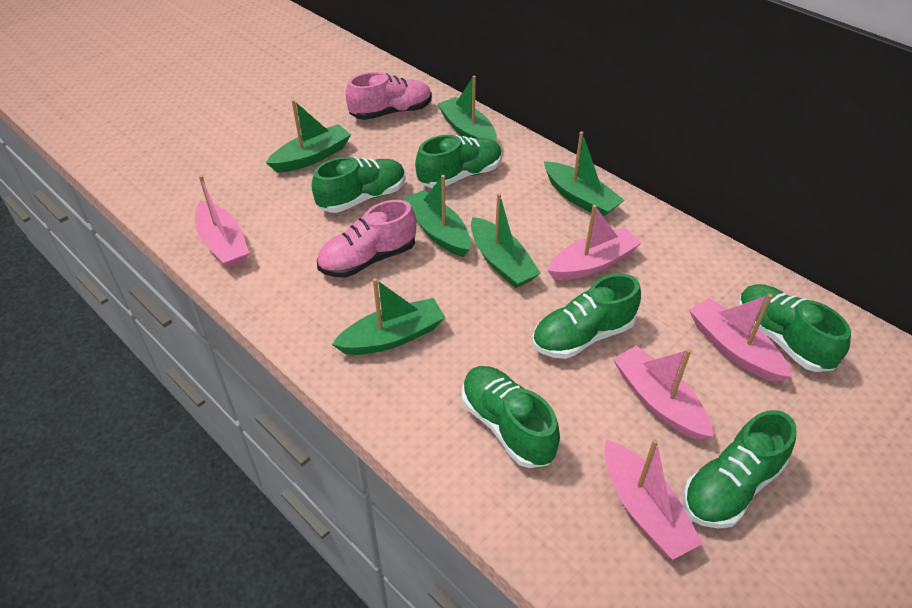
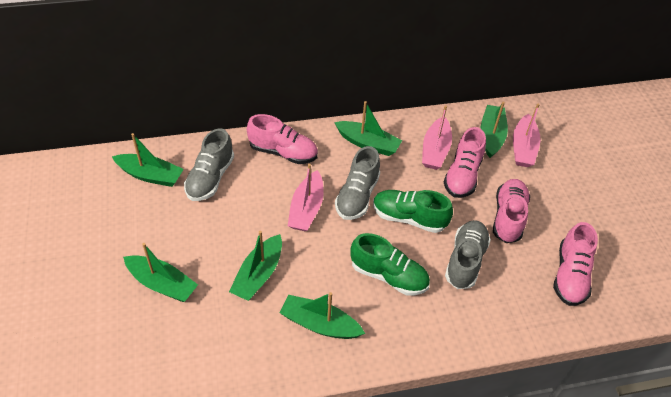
green shoe: [312,157,406,213] [415,135,502,188] [462,366,560,468] [532,274,641,359] [683,410,796,529] [738,284,851,372] = 6 -> [350,233,430,295] [373,190,453,233] = 2
grey shoe: none = 0 -> [184,128,234,201] [335,146,380,220] [445,220,491,289] = 3
pink boat: [195,175,249,268] [547,205,642,280] [604,439,703,560] [613,346,713,440] [689,294,792,382] = 5 -> [288,164,324,232] [422,105,452,170] [513,104,541,167] = 3
pink shoe: [317,200,416,278] [346,72,432,120] = 2 -> [247,114,318,164] [444,127,486,198] [493,179,530,243] [553,222,598,306] = 4

